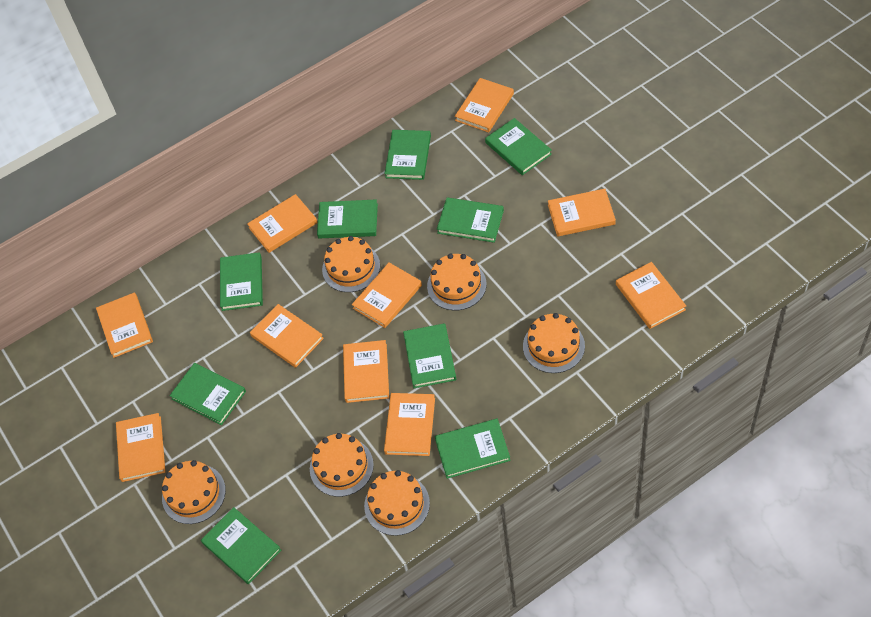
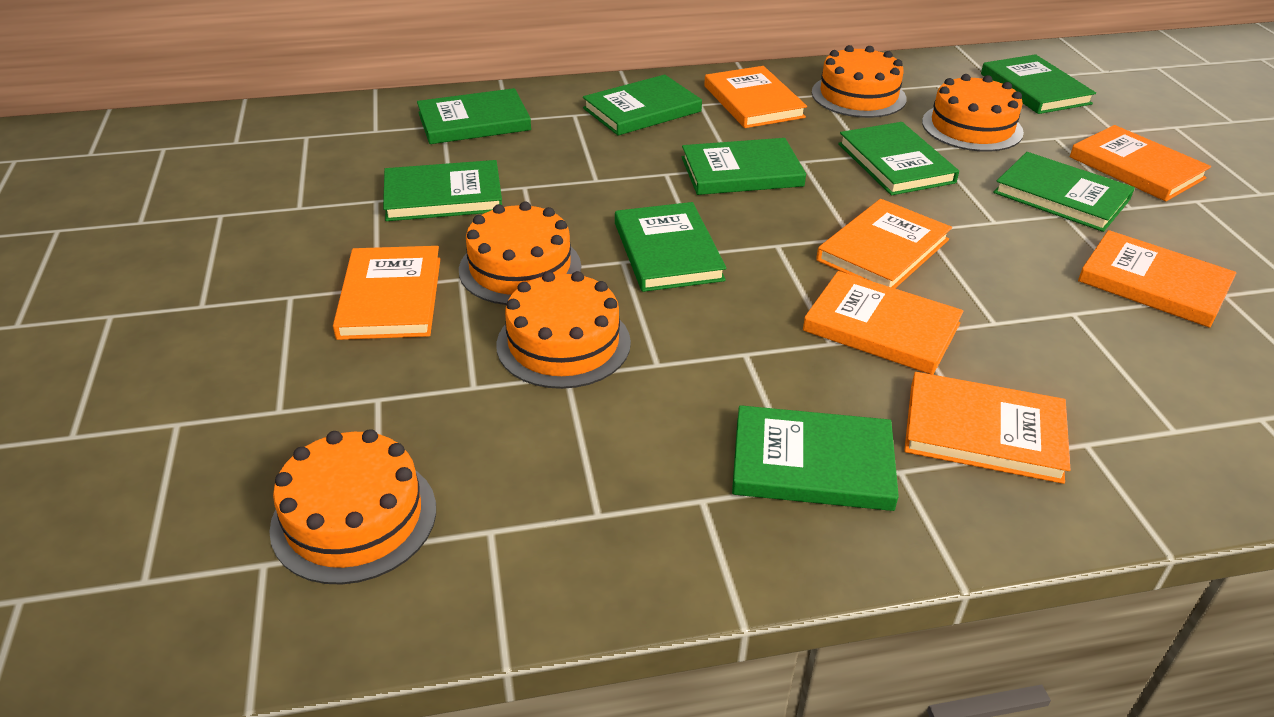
orange book: [96,293,153,358] [116,413,165,482] [247,194,318,253] [250,304,324,368] [343,340,389,403] [352,263,422,328] [384,393,435,456] [455,78,514,133] [548,189,616,237] [616,262,686,329] = 10 -> [333,246,440,340] [704,66,807,128] [803,271,964,375] [816,199,952,288] [904,372,1070,484] [1070,125,1211,201] [1078,230,1236,328] = 7
orange cake: [162,460,226,524] [310,433,374,497] [322,236,380,292] [364,470,430,536] [427,253,486,310] [523,313,585,373] = 6 -> [269,429,436,585] [459,202,581,305] [496,271,631,389] [812,45,907,118] [922,74,1024,152] = 5

